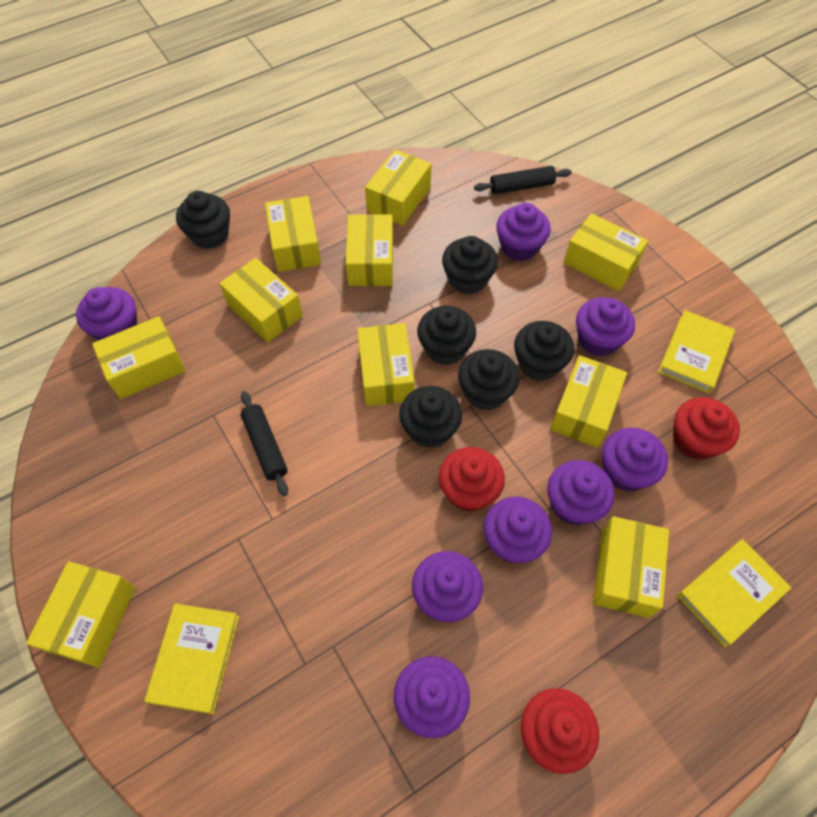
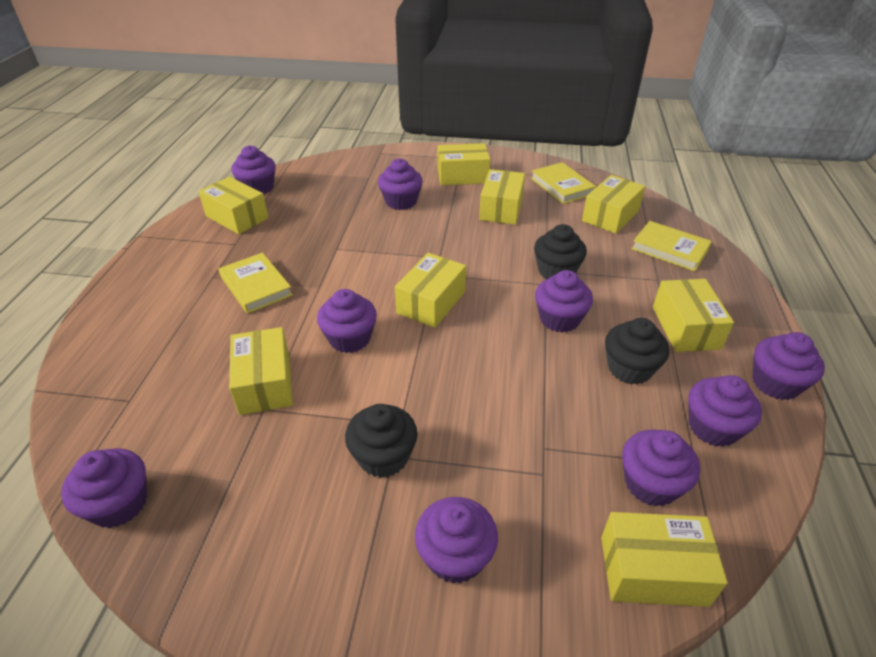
black cupcake: [176,191,230,249] [399,386,462,448] [417,306,476,365] [442,236,498,294] [458,349,519,410] [514,321,574,381] = 6 -> [345,404,417,478] [534,224,587,280] [605,318,670,385] = 3
black rolling pin: [241,391,288,496] [474,166,572,194] = 2 -> none = 0
purple cupcake: [76,287,137,340] [394,656,470,738] [412,551,483,622] [483,497,552,563] [496,203,551,261] [547,460,614,525] [576,297,635,356] [602,427,668,491] = 8 -> [61,448,147,528] [232,145,276,194] [317,289,377,353] [378,159,423,210] [415,497,498,584] [535,270,593,333] [622,430,700,506] [688,375,762,447] [752,332,825,400] = 9
red cupcake: [439,447,505,512] [521,688,599,774] [673,397,740,460] = 3 -> none = 0
yellow box: [26,561,136,668] [92,316,186,399] [219,258,303,342] [265,196,321,272] [346,214,393,286] [357,323,415,406] [365,149,431,226] [550,355,627,448] [563,213,648,291] [593,516,669,618] = 10 -> [198,177,269,234] [229,327,293,415] [395,253,466,328] [438,143,490,185] [479,169,525,225] [582,175,645,234] [601,512,727,607] [653,279,734,352] = 8

